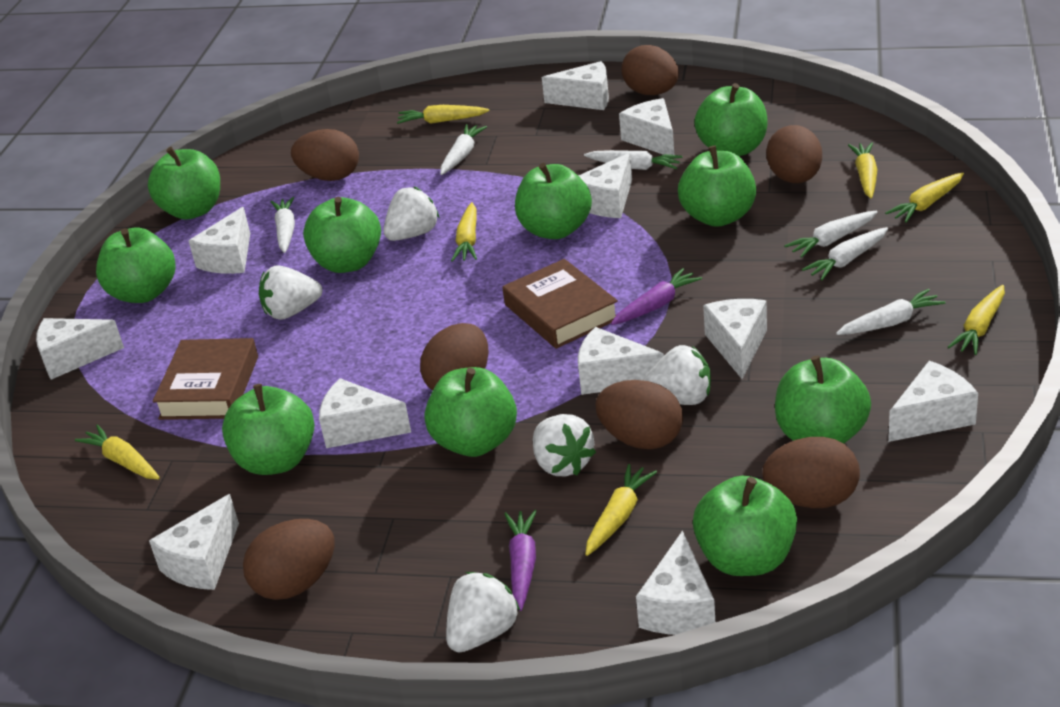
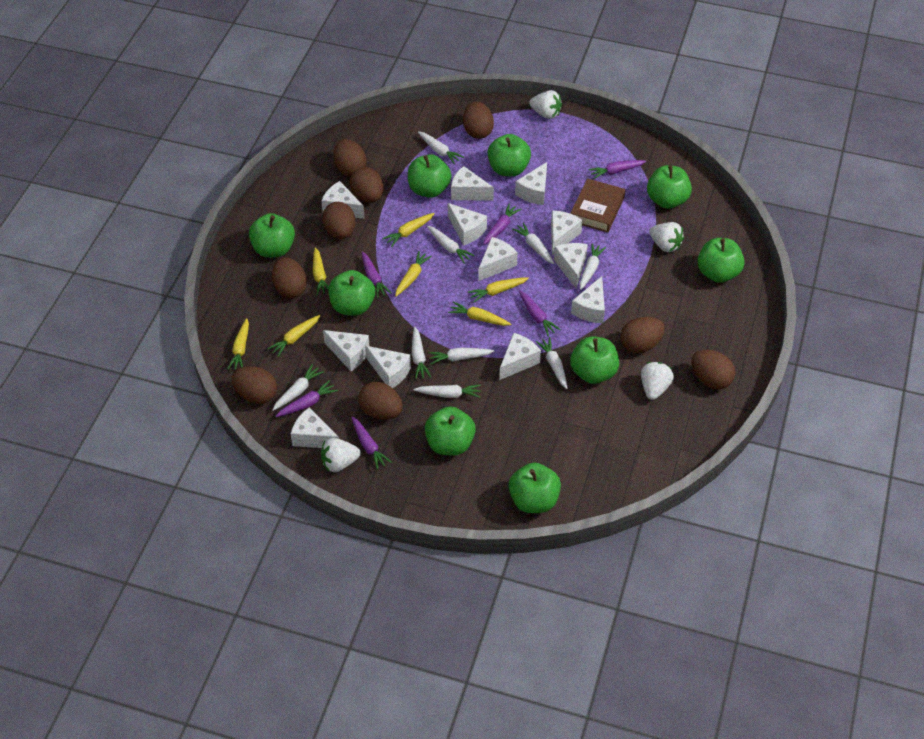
brown book: [153,338,258,420] [502,259,618,349] = 2 -> [570,178,625,233] = 1
brown egg: [243,519,335,600] [291,129,359,181] [420,323,489,391] [595,380,683,449] [621,45,679,95] [762,437,860,508] [766,125,822,183] = 7 -> [232,366,277,404] [272,257,307,298] [322,202,356,239] [334,139,367,176] [350,167,384,203] [358,382,403,420] [463,101,494,139] [620,317,665,353] [691,350,735,390] = 9
green apple: [96,227,175,303] [148,147,220,220] [222,384,314,475] [303,197,381,273] [424,367,517,457] [515,163,592,239] [678,146,756,227] [693,476,797,576] [694,83,768,156] [775,356,871,444] = 10 -> [249,213,295,258] [328,270,375,316] [408,154,451,198] [425,406,476,456] [488,134,531,176] [509,463,561,513] [570,336,619,384] [647,165,692,209] [697,238,745,283] = 9
purple carrot: [504,510,537,611] [611,268,702,325] = 2 -> [276,380,338,417] [351,416,392,470] [362,252,392,298] [483,203,521,245] [519,290,561,336] [589,160,646,179] = 6
white carrot: [271,197,295,253] [440,124,487,175] [584,150,682,170] [784,211,878,258] [802,227,888,280] [836,289,945,335] = 6 -> [273,364,324,411] [412,327,431,379] [414,385,481,398] [418,131,464,164] [427,226,475,264] [428,348,495,365] [512,223,554,264] [535,337,568,389] [580,243,606,290] = 9
white cheese: [36,318,124,380] [149,494,239,590] [189,207,250,274] [319,378,411,448] [542,61,609,110] [578,327,664,395] [579,153,632,218] [619,98,674,155] [636,530,715,635] [703,299,767,379] [888,361,978,442] = 11 -> [291,407,339,448] [321,181,365,219] [323,330,369,371] [365,346,411,388] [448,203,487,246] [451,166,494,201] [478,237,518,281] [499,333,541,380] [515,162,547,205] [551,211,583,255] [554,243,588,289] [571,276,605,323] = 12
white strawberry: [259,265,322,320] [384,187,439,241] [446,572,520,652] [533,414,596,476] [642,345,711,405] = 5 -> [321,438,361,472] [529,90,562,119] [641,362,674,400] [649,222,684,252] = 4

